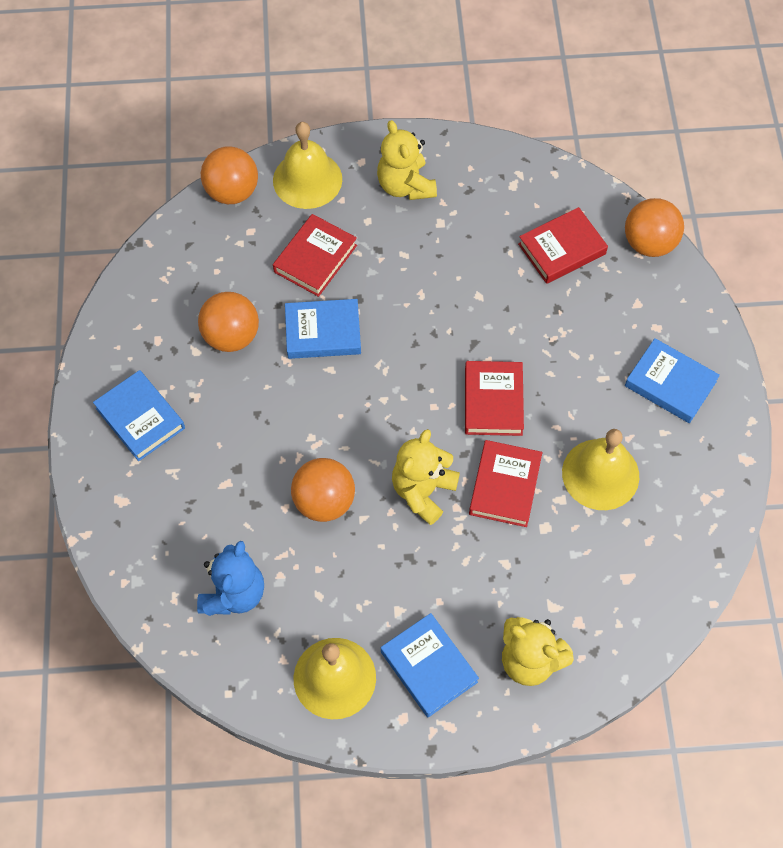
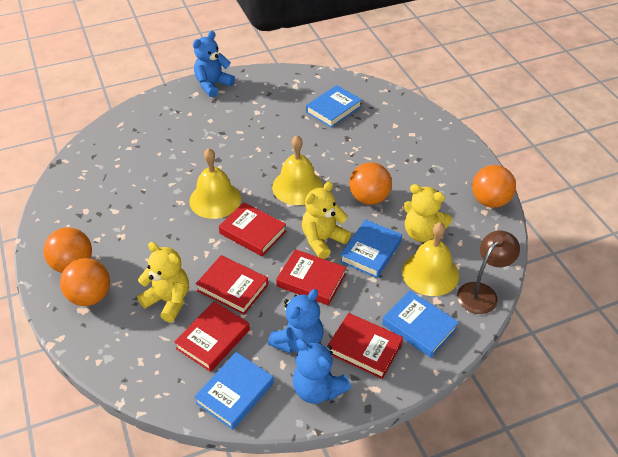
blue teddy bear: [197,541,264,616] = 1 -> [193,31,235,97] [268,289,324,354] [293,339,351,404] = 3
brown lamp: none = 0 -> [457,231,520,314] = 1
red book: [273,214,357,297] [465,361,524,436] [469,440,542,527] [518,207,608,284] = 4 -> [174,301,250,372] [196,255,268,315] [219,202,286,256] [276,249,346,305] [327,313,403,379] = 5

